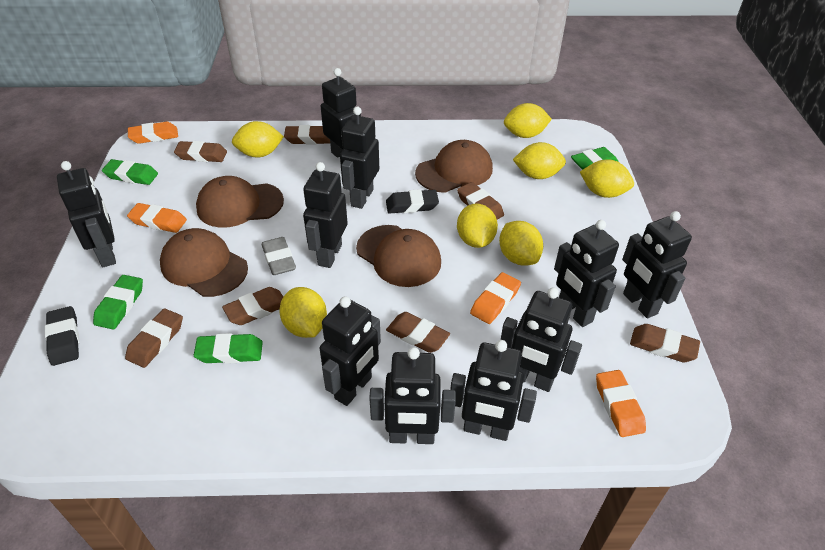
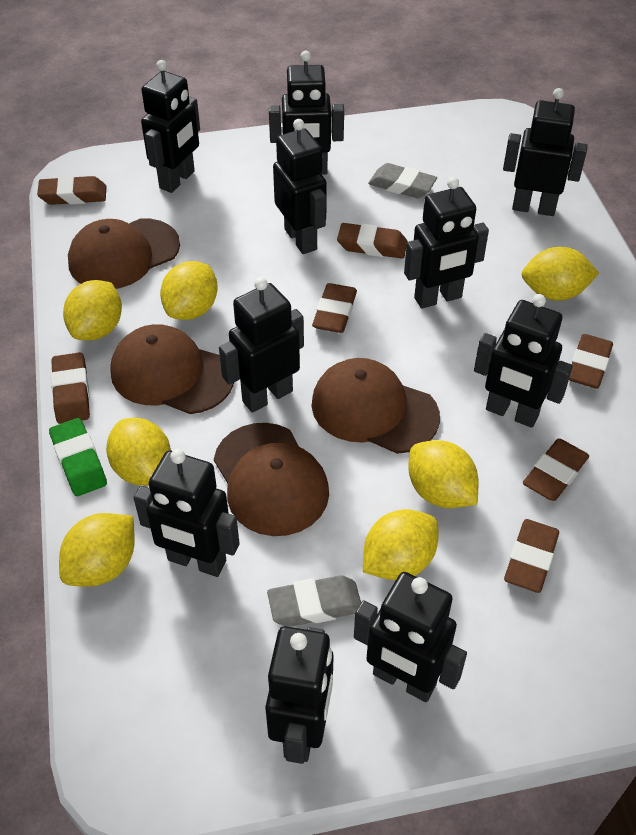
black eraser: [45,306,79,366] [386,189,439,214] = 2 -> none = 0
green eraser: [93,275,143,329] [102,159,158,185] [194,333,263,364] [571,147,619,170] = 4 -> [49,418,107,496] = 1
grey eraser: [262,237,296,275] = 1 -> [267,575,361,627] [368,163,437,198] = 2
orange eraser: [127,203,187,233] [128,122,178,144] [470,272,521,324] [596,370,646,437] = 4 -> none = 0

